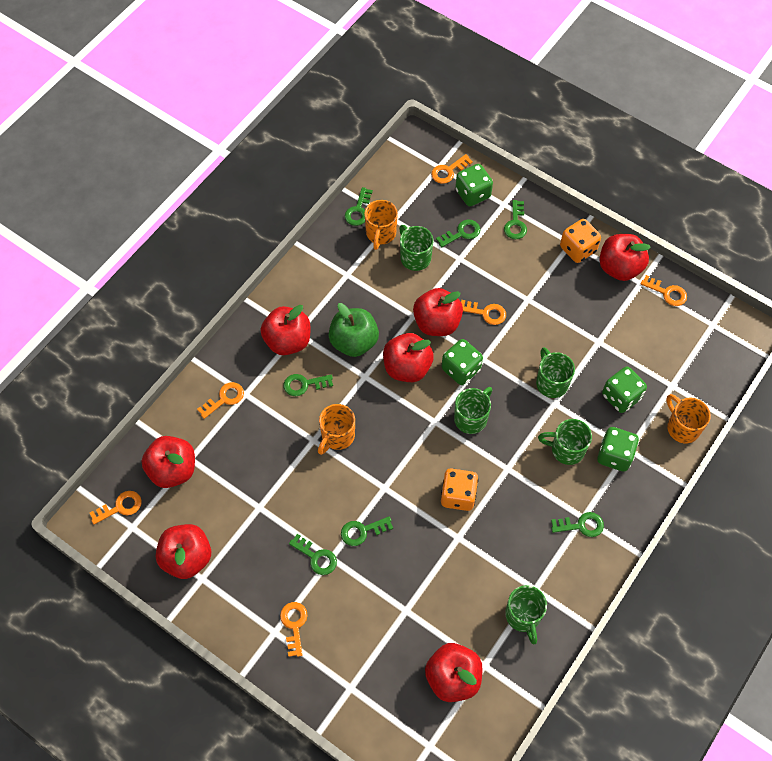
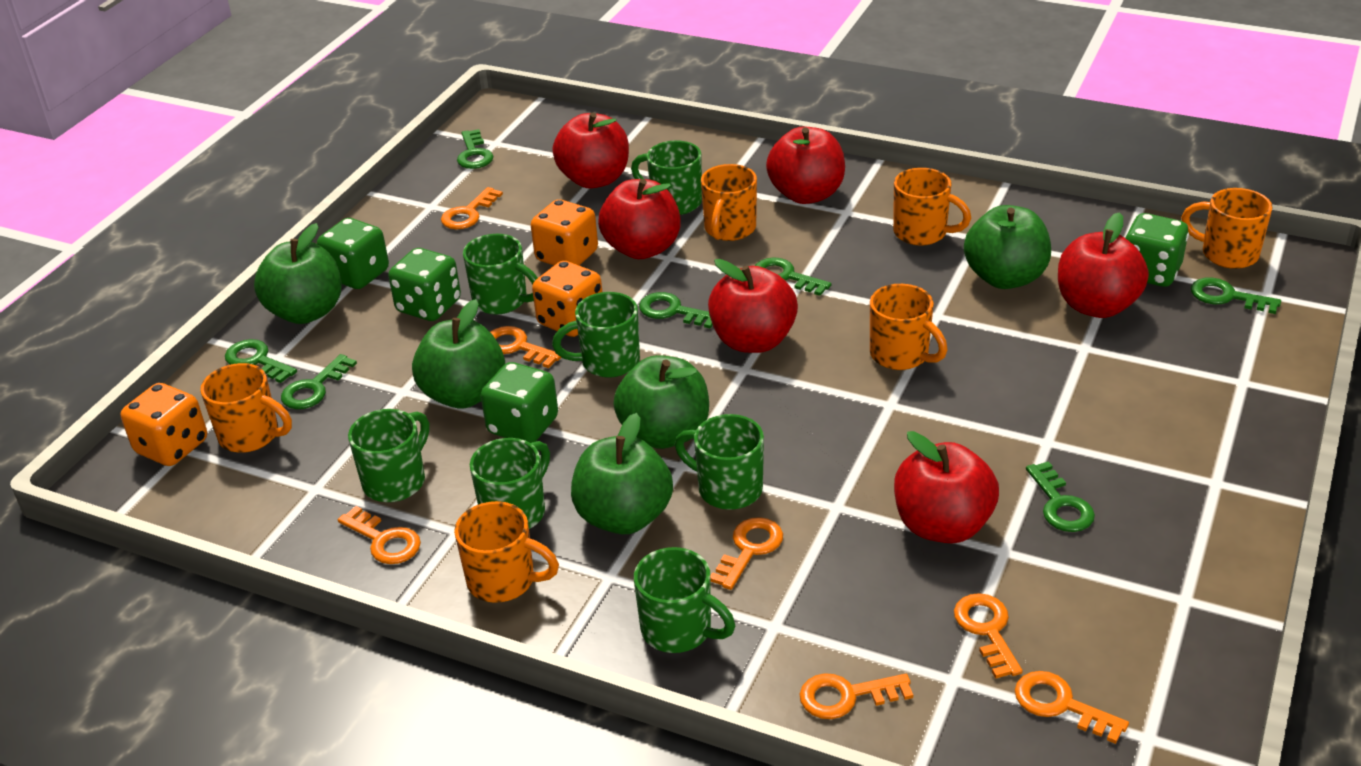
green apple: [328,303,379,357] = 1 -> [254,223,341,324] [412,299,505,409] [571,413,673,534] [613,355,709,449] [964,205,1051,289] = 5
green mug: [399,225,433,271] [454,387,492,434] [505,585,547,644] [536,347,575,398] [538,419,592,465] = 5 -> [348,409,429,502] [463,234,538,315] [470,438,550,529] [552,292,640,378] [631,140,702,215] [634,547,735,653] [675,414,764,510] = 7
orange dice: [441,468,479,511] [560,219,601,263] = 2 -> [121,383,207,466] [531,199,598,265] [532,261,602,337] = 3
orange key: [90,491,142,525] [197,382,244,419] [280,602,308,657] [431,154,473,184] [461,300,506,325] [641,275,687,306] = 6 -> [338,506,421,564] [441,187,503,229] [490,326,561,368] [710,517,783,590] [800,673,913,719] [954,593,1023,678] [1015,671,1129,744] = 7
orange mug: [318,404,355,455] [364,200,398,250] [666,394,711,443] = 3 -> [200,363,292,453] [454,501,559,603] [701,164,757,241] [870,284,947,370] [893,168,971,246] [1181,188,1273,269] = 6
red apple: [142,436,195,488] [156,524,211,579] [261,305,310,355] [383,333,434,382] [413,288,463,336] [425,643,482,702] [599,234,651,281] = 7 -> [552,112,629,188] [598,179,681,259] [708,259,798,353] [766,126,845,204] [894,431,999,543] [1058,212,1149,318] = 6

